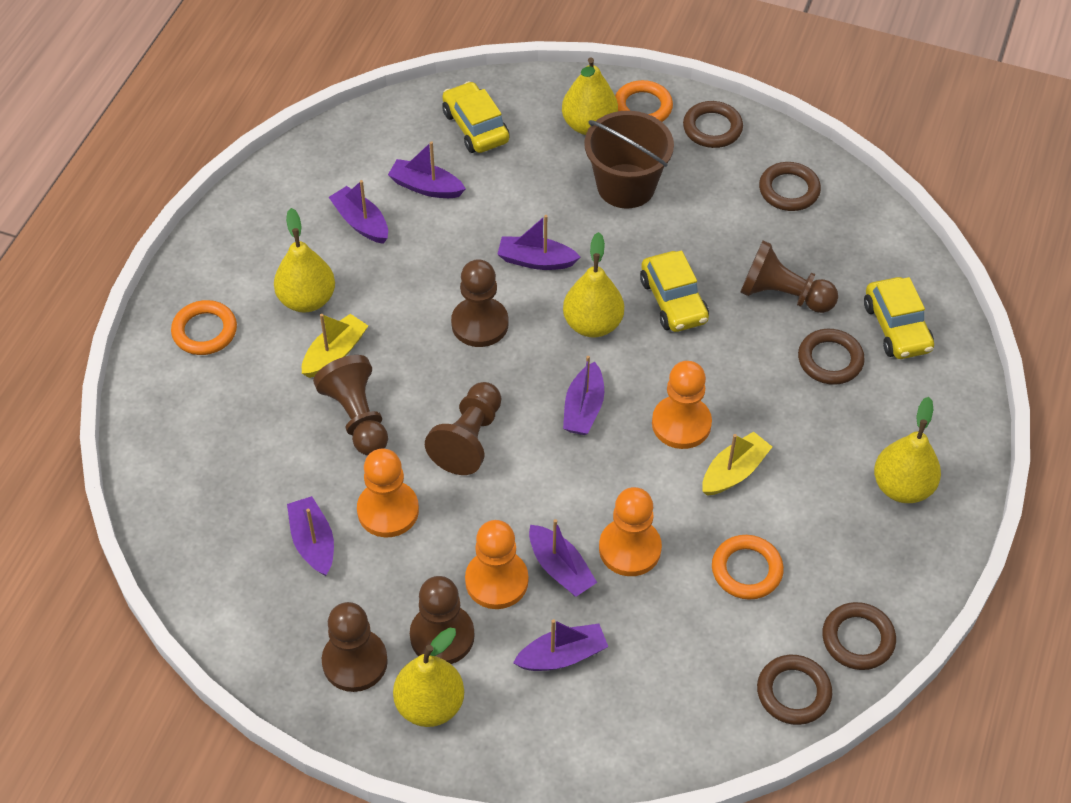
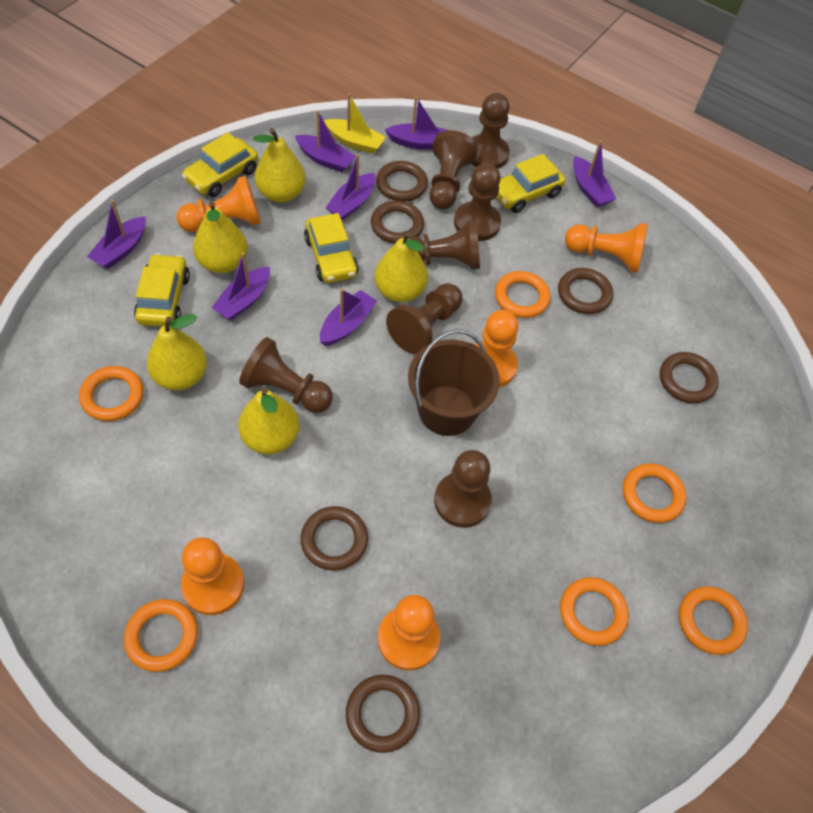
brown pawn: [313,355,388,456] [322,602,388,692] [410,576,474,664] [425,382,501,475] [451,259,509,347] [740,241,838,313] = 6 -> [239,337,333,413] [386,283,462,354] [408,219,480,270] [429,130,478,209] [434,450,492,528] [454,163,501,241] [471,93,510,169] = 7
brown ring: [683,101,743,148] [757,655,832,725] [759,162,821,211] [798,329,865,385] [822,602,896,670] = 5 -> [301,506,368,571] [346,675,420,753] [371,201,424,244] [376,161,428,202] [558,268,613,314] [660,352,719,404] = 6
orange pawn: [357,449,419,537] [465,520,528,609] [599,487,662,576] [652,361,712,449] = 4 -> [176,176,261,232] [181,537,244,615] [378,595,440,670] [475,310,519,387] [565,223,648,273] = 5
orange ring: [171,300,237,355] [615,80,673,122] [712,535,784,600] = 3 -> [79,366,144,421] [124,599,198,672] [495,271,551,318] [560,577,629,646] [623,463,686,523] [679,586,748,655] = 6
yellow boat: [302,314,368,378] [702,432,772,496] = 2 -> [324,93,386,154] = 1
yellow car: [442,81,510,153] [640,250,709,332] [864,277,934,359] = 3 -> [134,253,190,327] [182,132,258,197] [304,213,359,283] [496,154,566,213] = 4

